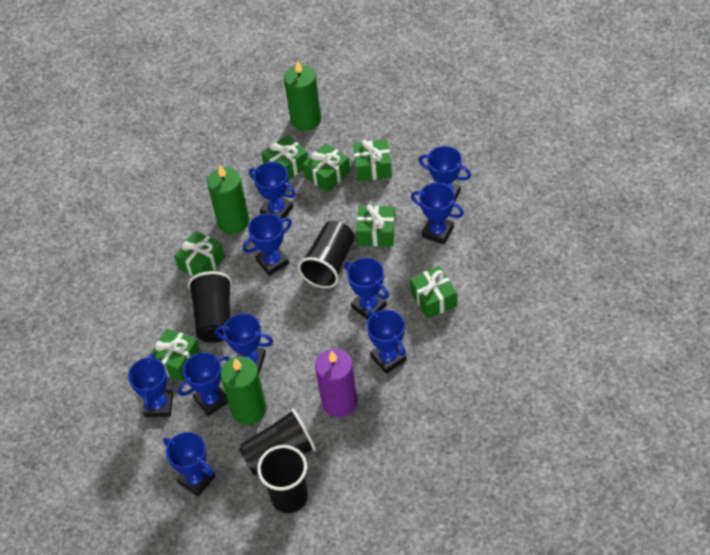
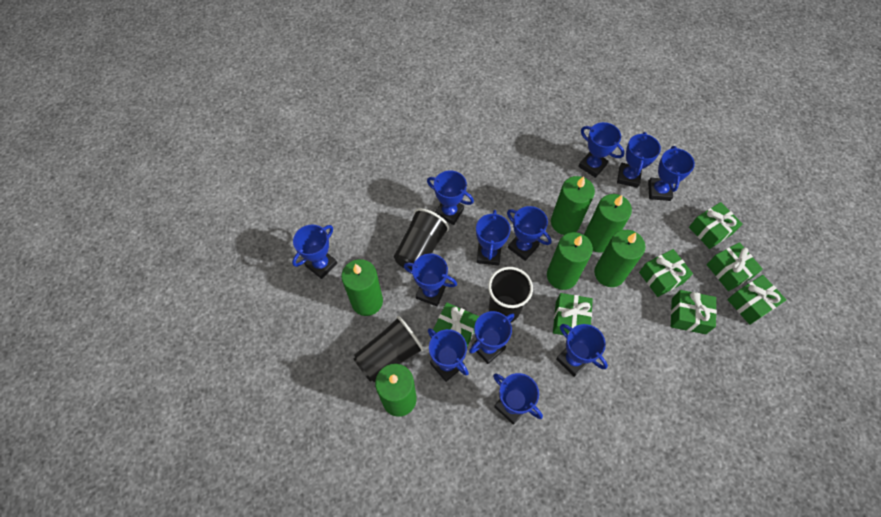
black cup: [188,271,232,343] [239,409,316,477] [257,445,308,513] [298,221,354,288] = 4 -> [354,316,424,382] [394,208,449,270] [488,267,533,323] = 3
blue trophy: [128,353,173,417] [163,432,215,496] [178,352,229,416] [215,313,273,373] [243,213,292,276] [249,162,296,219] [344,257,389,320] [367,309,407,374] [411,182,464,245] [419,146,471,202] = 10 -> [292,224,337,279] [404,254,457,306] [427,170,474,225] [428,328,469,382] [469,311,514,364] [476,210,511,266] [493,373,543,425] [507,206,552,261] [556,324,608,377] [578,122,625,178] [617,132,661,188] [648,146,695,201] = 12
green candle: [207,165,249,234] [220,356,267,425] [284,60,321,131] = 3 -> [341,259,383,316] [375,364,417,417] [547,232,593,290] [551,176,595,235] [584,194,632,253] [594,230,646,287] = 6
purple candle: [315,349,358,417] = 1 -> none = 0

